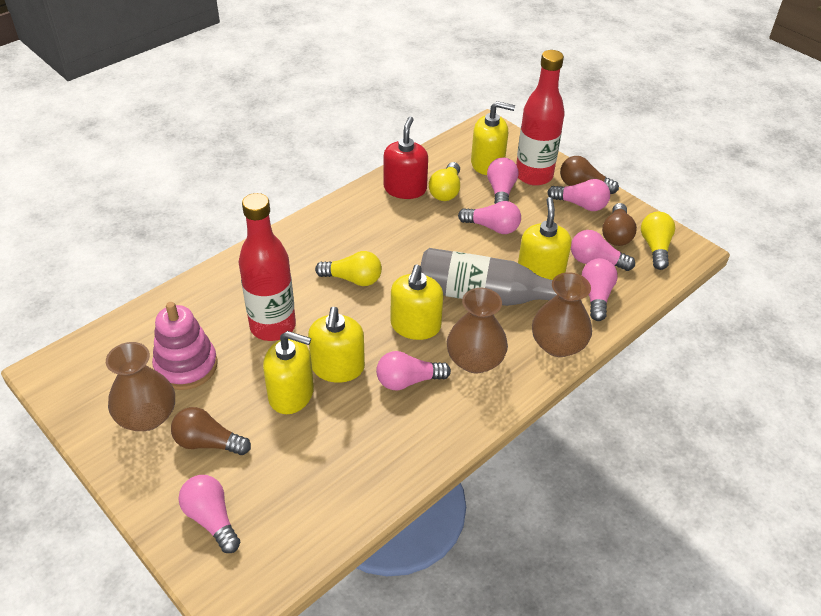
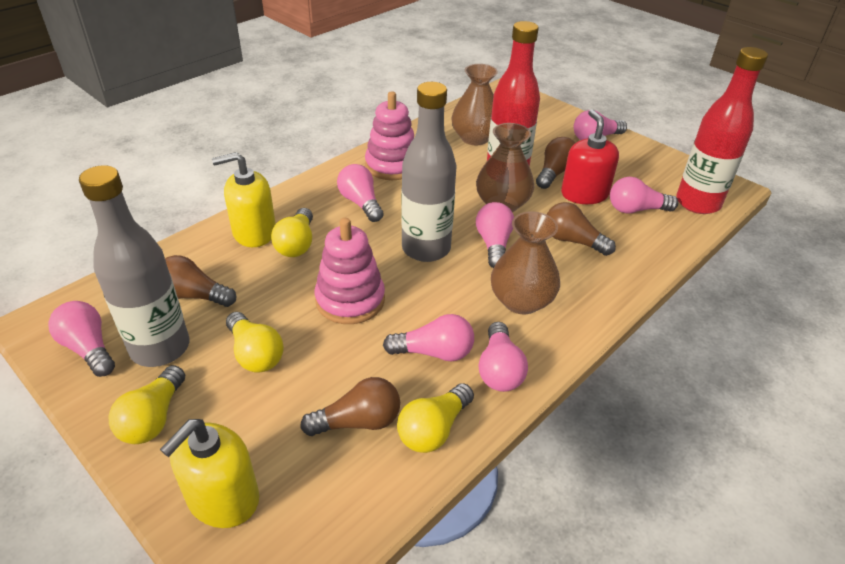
brown light bulb: [171,407,251,455] [560,156,619,194] [602,203,637,246] = 3 -> [165,255,236,307] [300,377,400,436] [536,137,575,189] [547,202,616,256] = 4
grey bottle: [421,248,557,306] = 1 -> [79,165,190,367] [401,82,456,262] = 2
pink stacking toy: [152,302,218,390] = 1 -> [315,218,385,324] [365,91,414,180] = 2
yellow light bulb: [315,251,382,286] [429,162,460,201] [641,212,675,270] = 3 -> [109,365,185,444] [226,312,284,373] [271,208,313,257] [397,383,474,453] = 4
yellow soap dispenser: [263,331,314,414] [308,307,365,383] [391,264,443,340] [471,101,515,175] [518,197,572,280] = 5 -> [160,419,259,528] [212,152,276,247] = 2

